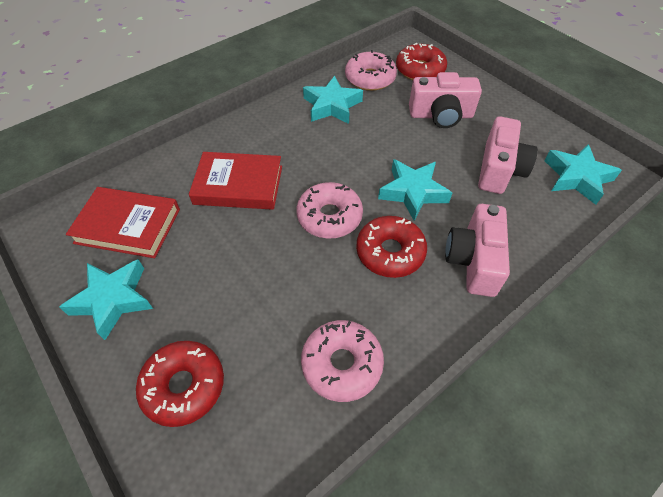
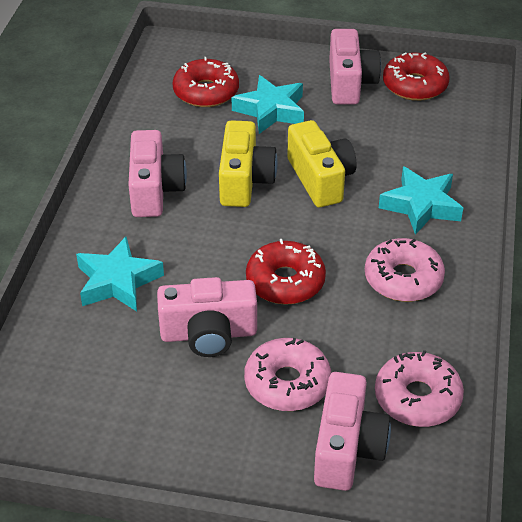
pink camera: [409,72,482,128] [445,204,510,297] [478,116,538,194] = 3 -> [128,130,187,217] [157,277,257,357] [314,372,391,491] [329,29,381,105] = 4
red book: [66,187,180,258] [189,152,282,210] = 2 -> none = 0
turquoise star: [59,259,153,340] [303,76,363,124] [378,159,452,221] [544,144,622,205] = 4 -> [76,237,164,311] [232,75,304,134] [379,166,463,235] = 3
yellow camera: none = 0 -> [219,120,278,207] [287,120,356,207] = 2

